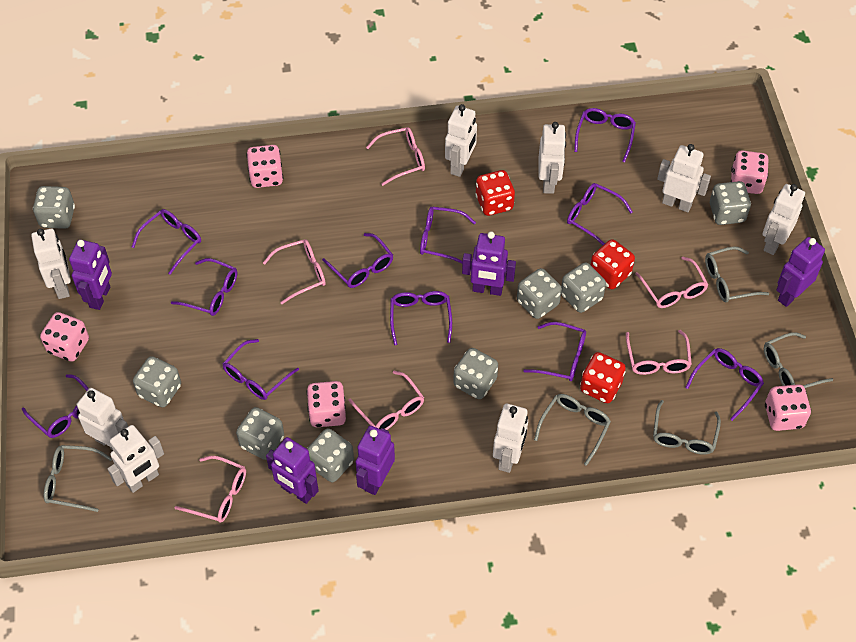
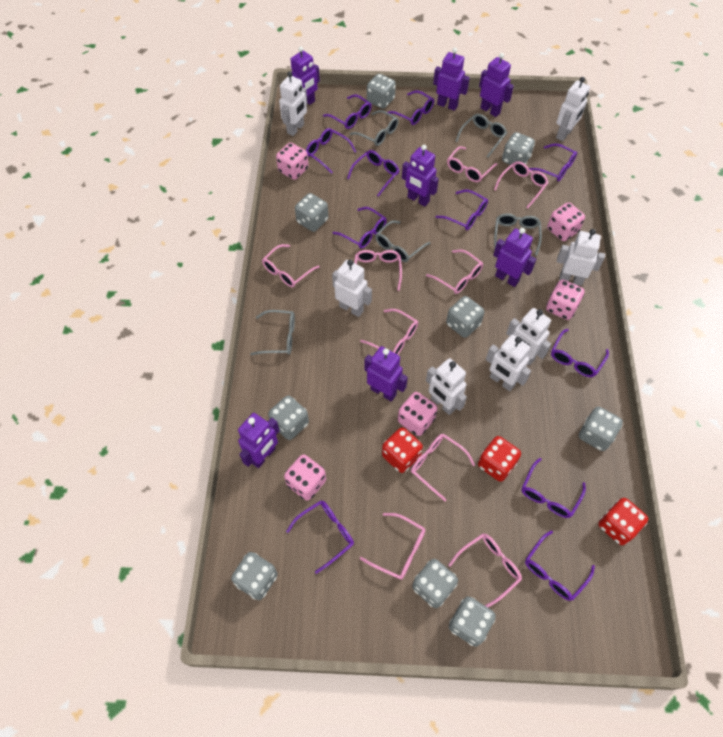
grey dice: [33,186,75,229] [133,356,181,407] [236,407,284,460] [307,429,354,482] [453,348,498,399] [517,268,562,319] [561,262,606,313] [710,181,751,225] = 8 -> [231,552,278,600] [268,395,309,440] [295,193,328,232] [367,74,396,109] [412,559,458,608] [446,296,484,338] [449,596,496,647] [502,132,535,165] [579,407,623,451] = 9
pink glasses: [174,456,246,523] [263,239,326,304] [348,371,424,430] [366,127,425,186] [626,330,692,375] [636,257,708,308] = 6 -> [262,244,320,287] [354,250,402,291] [360,309,418,355] [360,513,425,580] [411,434,475,501] [426,249,483,294] [447,146,497,182] [448,533,522,607] [494,161,549,208] = 9
purple robot: [69,240,112,310] [266,437,319,504] [356,426,395,495] [462,231,516,296] [776,237,825,307] = 5 -> [238,413,279,468] [291,46,320,105] [364,346,408,402] [402,145,439,206] [433,47,470,111] [479,53,514,117] [493,228,536,287] = 7
white robot: [31,229,71,299] [76,388,128,450] [108,425,164,493] [445,104,477,177] [493,403,528,473] [539,122,566,194] [657,144,711,212] [763,184,805,255] = 8 -> [279,71,307,136] [332,260,372,317] [426,358,467,415] [486,335,531,391] [506,308,551,365] [556,77,590,141] [557,229,605,286] = 7

